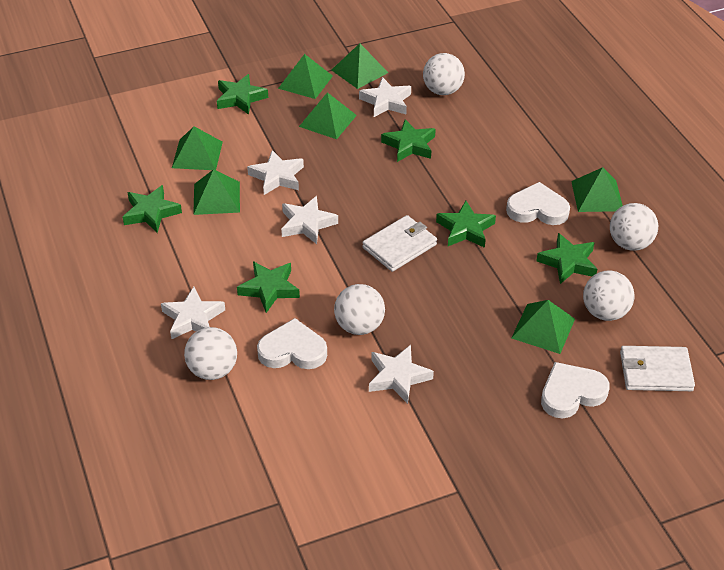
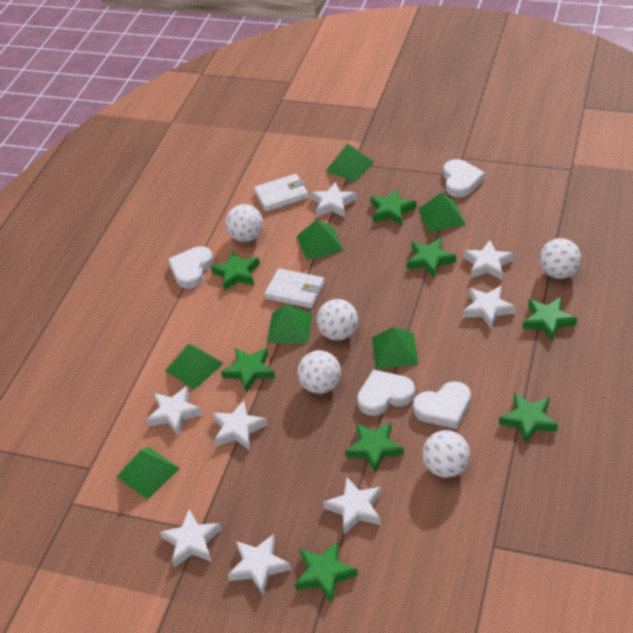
green star: [123,185,182,233] [217,74,268,115] [237,261,300,313] [381,119,436,162] [436,201,496,248] [536,233,597,284] = 6 -> [211,251,260,291] [221,348,275,393] [295,541,358,603] [345,422,404,473] [370,188,417,225] [407,238,456,278] [499,393,558,444] [523,297,577,342] = 8
white heart: [257,318,327,369] [506,182,570,225] [541,362,610,418] = 3 -> [168,246,214,288] [357,369,415,416] [413,381,471,429] [443,159,485,197] = 4
white star: [161,287,225,339] [247,150,304,195] [281,196,338,244] [359,77,411,117] [369,345,434,404] = 5 -> [146,386,203,436] [160,509,222,567] [212,400,267,450] [228,534,291,595] [311,182,357,217] [323,477,382,535] [463,240,514,280] [463,286,516,329] = 8

